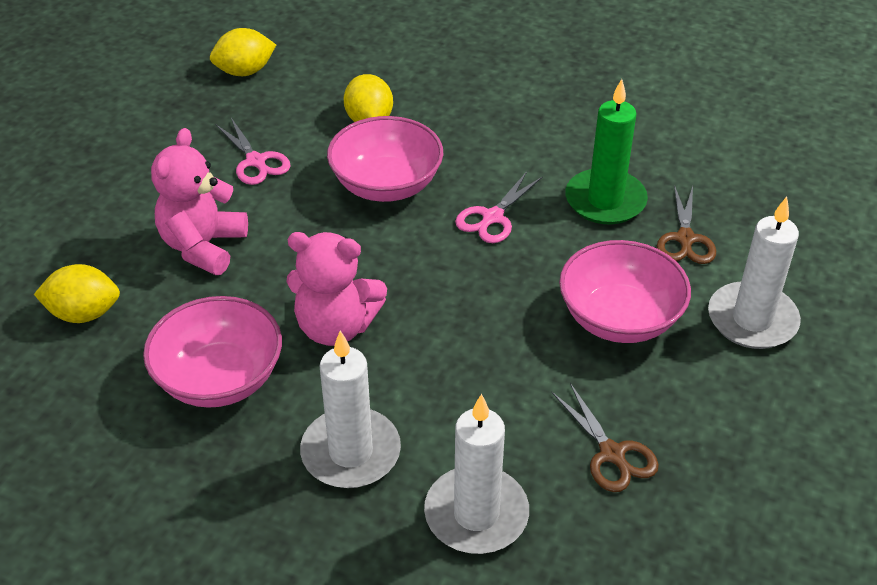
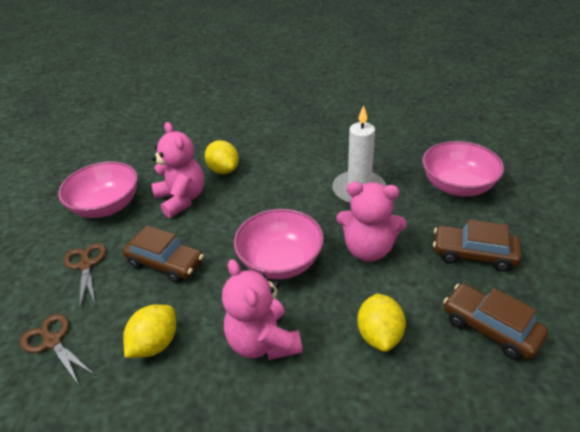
brown car: none = 0 -> [123,225,204,283] [433,220,522,272] [443,283,548,360] = 3
green candle: [565,79,648,225] = 1 -> none = 0
pink scissors: [215,118,291,185] [455,172,543,243] = 2 -> none = 0
pink teddy bear: [151,128,248,275] [286,232,387,346] = 2 -> [152,122,204,218] [222,259,303,360] [336,182,407,262] = 3
white candle: [300,330,401,488] [424,394,529,554] [708,197,801,349] = 3 -> [333,105,386,204] = 1

